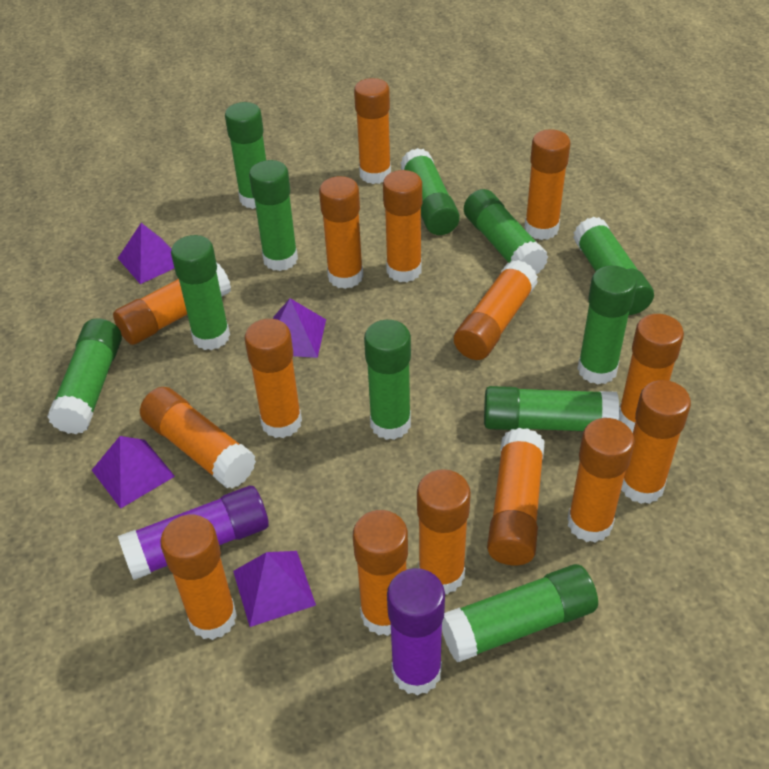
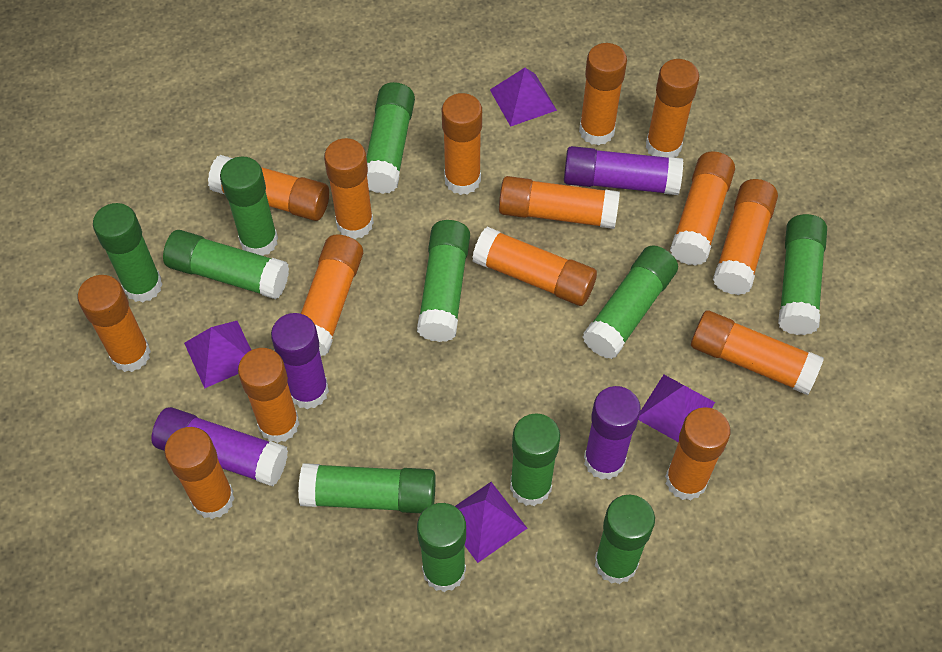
purple glue stick: [118,486,269,580] [387,568,445,695] = 2 -> [151,407,288,486] [271,313,329,409] [564,146,683,195] [584,386,641,480] = 4

